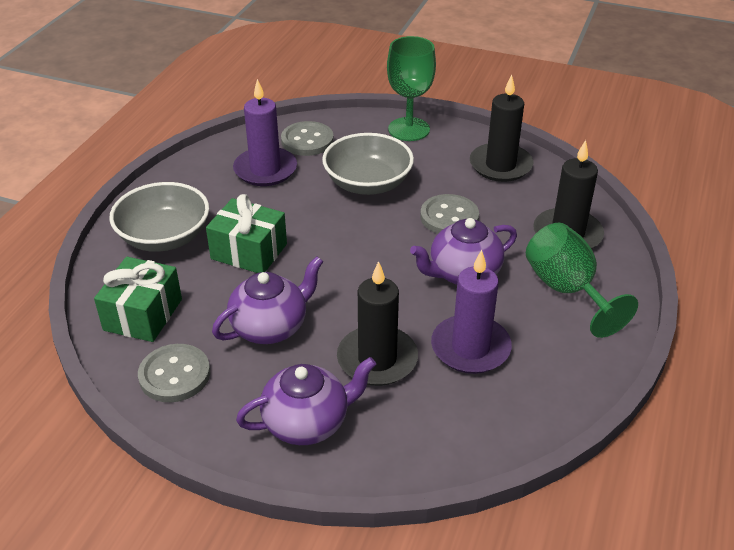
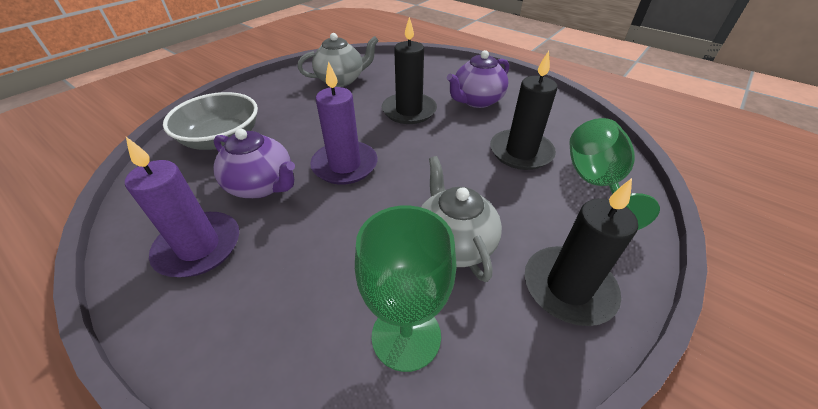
green gift: [94,257,182,342] [206,194,287,273] = 2 -> none = 0
grey bowl: [109,182,209,252] [322,133,414,195] = 2 -> [163,92,258,150] = 1
grey button: [138,344,210,402] [281,121,334,156] [420,194,479,234] = 3 -> none = 0
grey teapot: none = 0 -> [298,33,379,87] [421,156,502,282] = 2
purple teapot: [212,256,323,344] [236,357,376,445] [410,218,517,285] = 3 -> [213,128,295,198] [447,50,509,108] = 2

